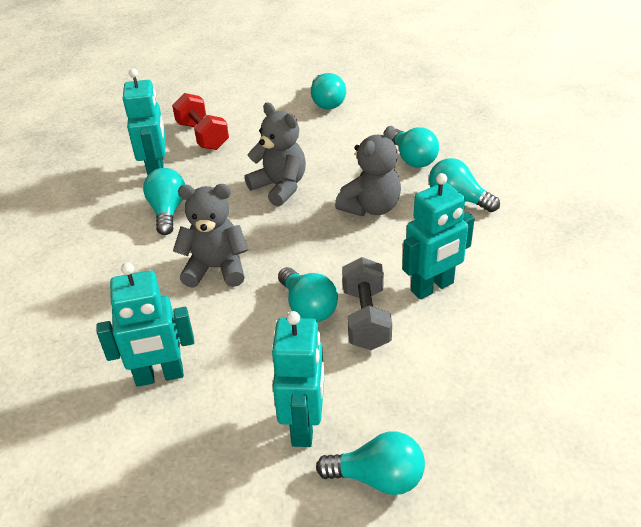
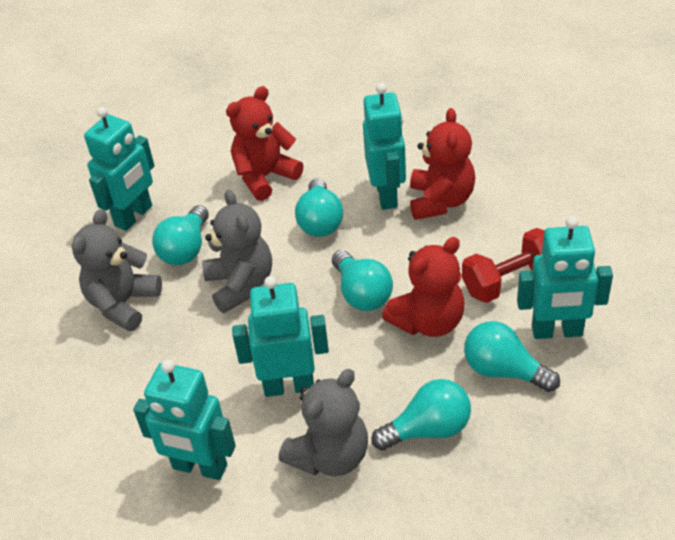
grey dumbbell: [342,257,392,350] = 1 -> none = 0
red teddy bear: none = 0 -> [226,86,304,201] [382,237,465,337] [410,108,475,220] = 3
turquoise light bulb: [143,168,185,235] [278,267,338,322] [311,73,346,110] [316,431,425,495] [392,127,439,168] [429,158,500,212] = 6 -> [152,205,209,265] [295,178,343,237] [332,250,393,311] [371,379,471,450] [464,321,560,392] = 5
turquoise robot: [97,262,194,387] [123,68,166,175] [272,311,324,447] [402,173,475,299] = 4 -> [84,107,155,231] [133,359,236,480] [232,276,329,397] [363,83,406,210] [517,216,613,339] = 5

